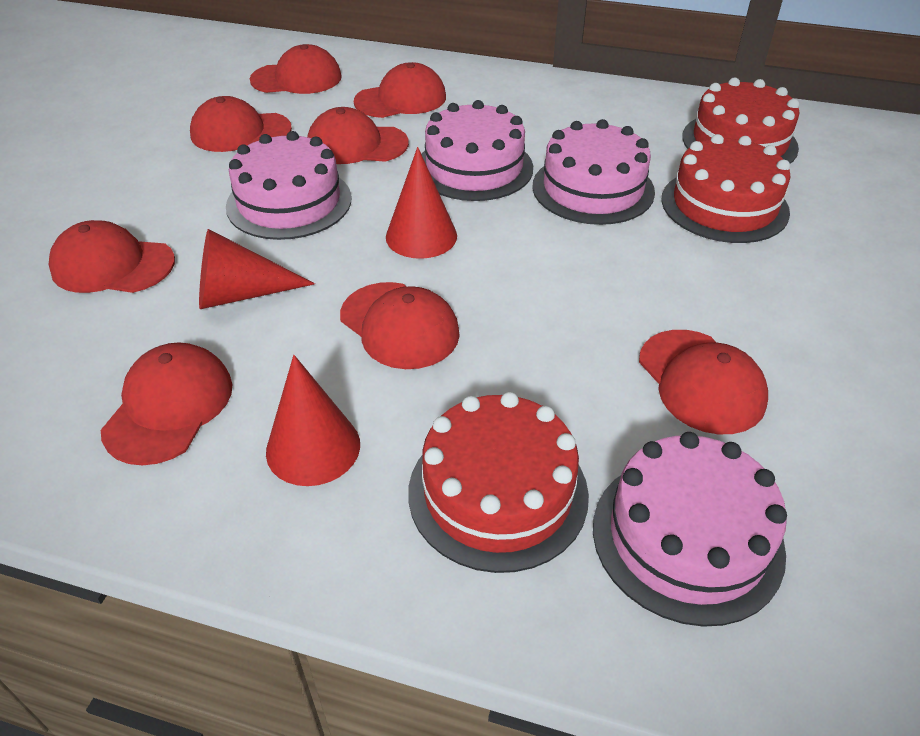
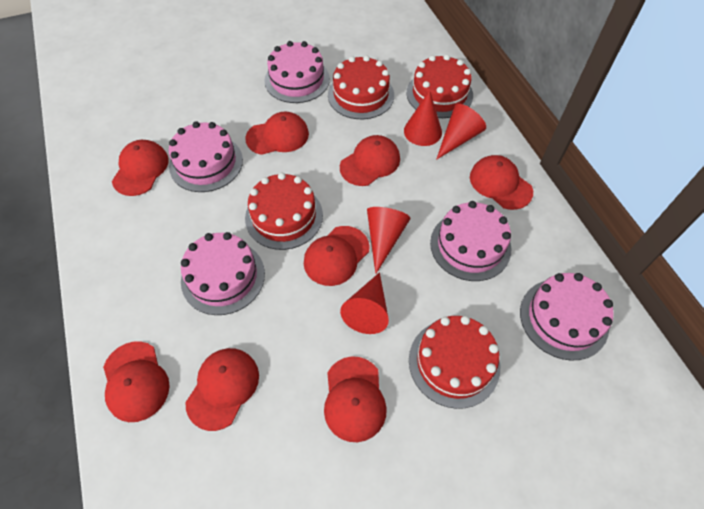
pink cake: [226,131,351,240] [422,100,533,201] [532,119,655,225] [593,432,787,627] = 4 -> [169,121,243,192] [181,232,265,315] [264,41,330,103] [430,201,511,281] [520,273,614,360] = 5
red cake: [408,392,589,573] [661,134,791,243] [682,77,800,164] = 3 -> [245,173,323,250] [328,55,394,119] [407,54,473,118] [409,316,500,409] = 4
red cone: [199,229,315,309] [266,355,360,486] [386,147,457,259] = 3 -> [340,272,389,334] [367,207,410,274] [404,90,442,146] [436,104,486,160] = 4

